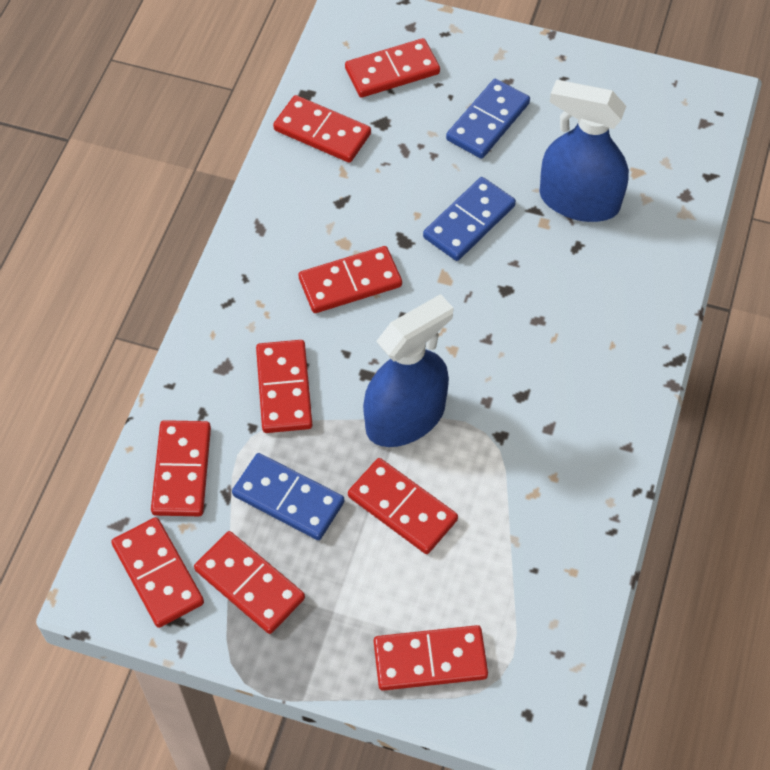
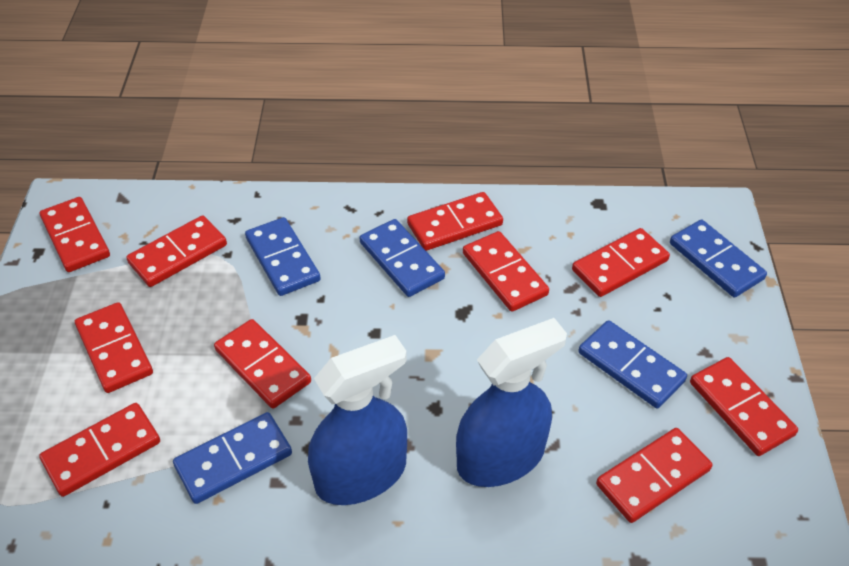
blue domino: [232,453,344,540] [423,177,516,261] [446,79,530,159] = 3 -> [173,412,292,504] [245,217,321,296] [360,219,445,297] [578,320,687,408] [670,220,767,297] = 5
red domino: [111,517,204,628] [151,420,211,516] [194,531,305,634] [256,340,312,433] [273,95,371,163] [299,246,402,313] [345,38,440,98] [348,458,458,554] [374,625,488,691] = 9 -> [39,403,160,497] [40,197,110,272] [75,302,153,393] [126,215,227,287] [214,319,311,409] [407,192,503,251] [463,231,549,312] [572,228,670,297] [596,428,712,523] [690,357,798,456] = 10

